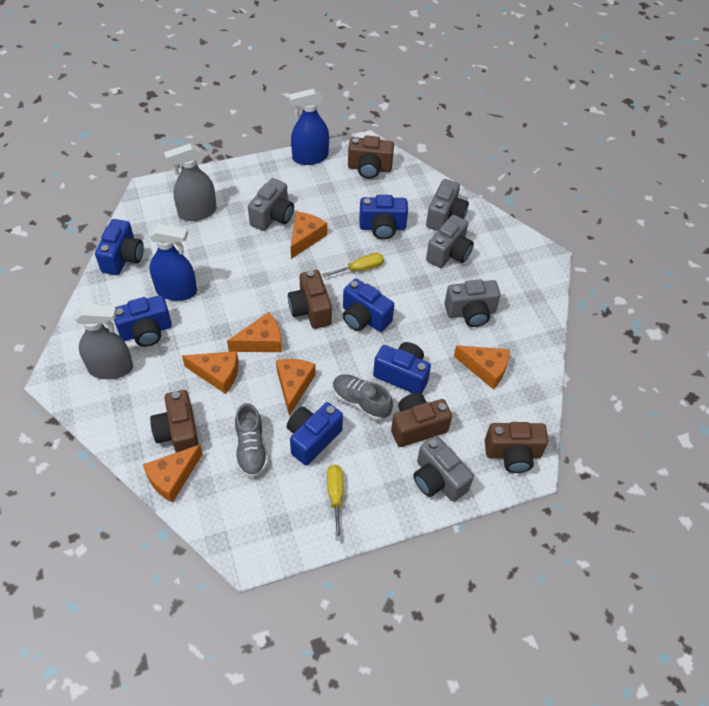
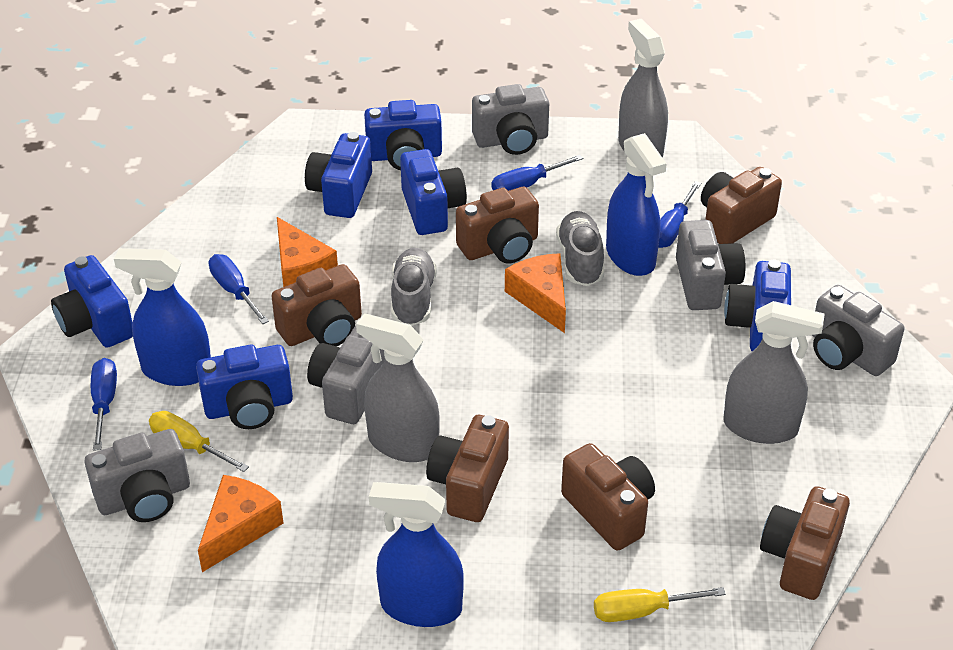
blue screwdriver: none = 0 -> [91,358,117,451] [209,254,269,324] [491,155,583,191] [658,181,701,248] = 4
blue spray bottle: [148,224,197,301] [289,89,329,165] = 2 -> [114,248,211,386] [369,482,464,627] [606,133,667,276] = 3
brown camera: [150,390,199,453] [288,270,332,329] [348,135,394,179] [391,393,452,447] [485,422,548,473] = 5 -> [271,264,362,346] [426,415,509,522] [456,187,539,264] [561,443,655,551] [701,167,782,244] [760,486,850,600] = 6
grey spray bottle: [74,304,133,379] [164,144,217,221] = 2 -> [356,313,440,462] [618,19,668,157] [723,301,825,444] = 3
orange cheese: [143,445,203,503] [182,351,239,394] [227,312,282,352] [276,359,316,416] [291,212,327,259] [454,345,510,389] = 6 -> [198,475,283,572] [277,217,338,287] [505,253,566,333] = 3

